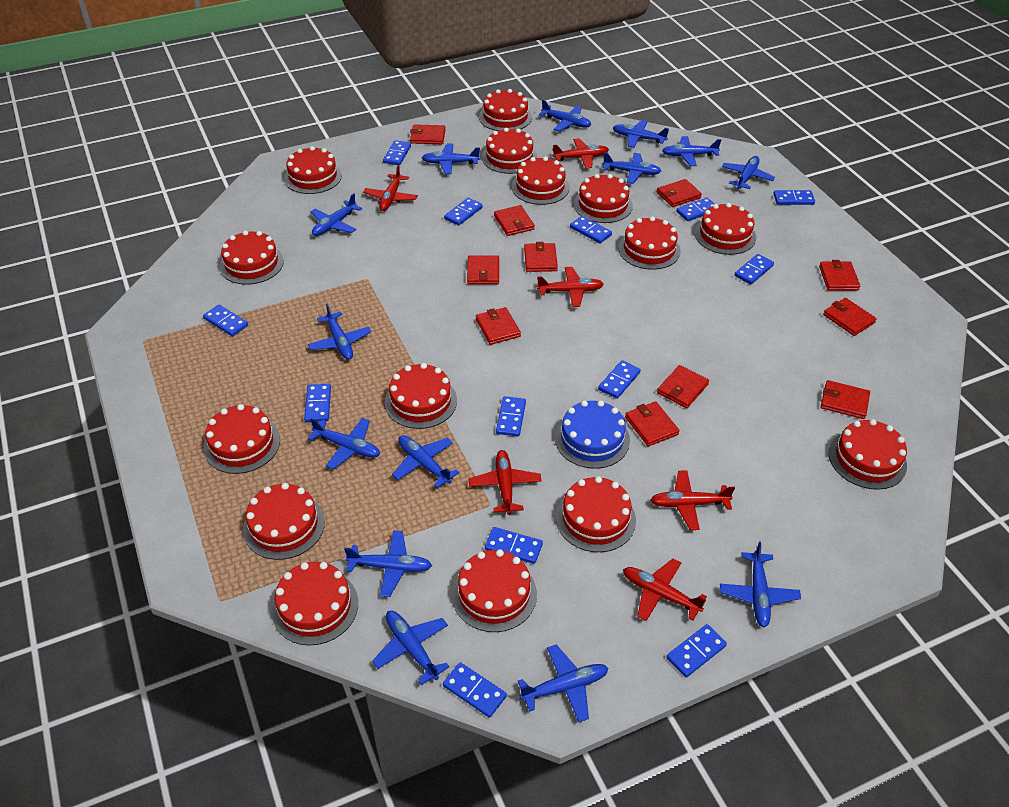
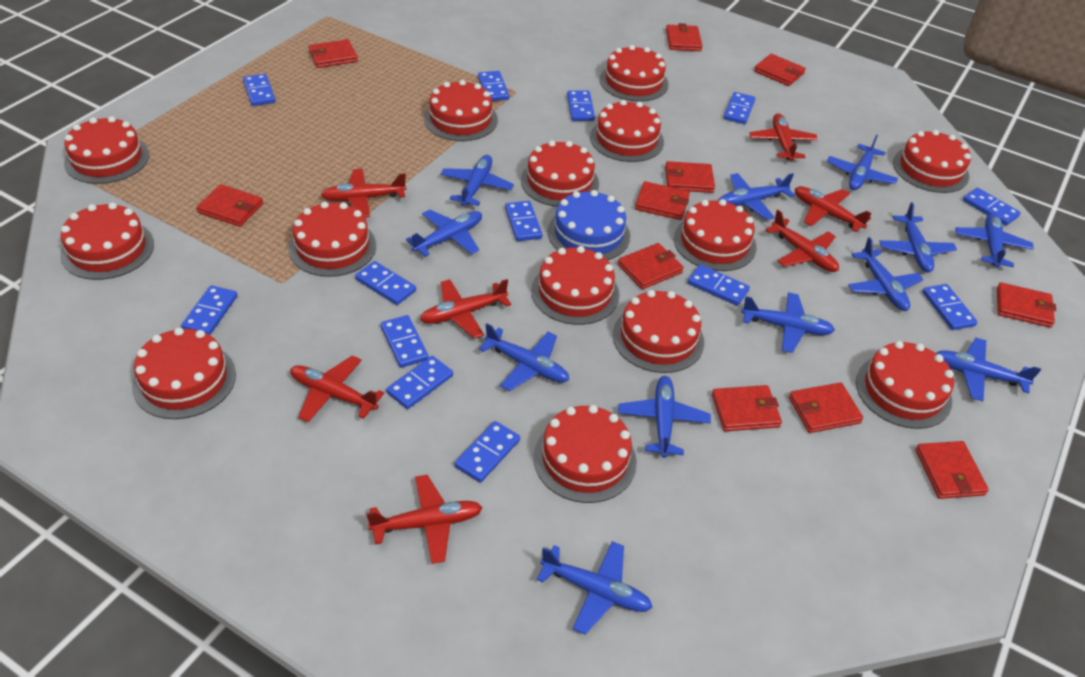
blue plane: [307,418,380,469] [308,304,371,360] [310,193,362,236] [344,530,432,597] [372,611,449,685] [392,435,459,488] [422,144,480,174] [518,644,608,722] [539,100,591,131] [603,153,661,184] [613,120,669,148] [662,136,721,166] [720,542,801,627] [722,156,775,189] = 14 -> [406,209,482,257] [440,155,514,206] [479,323,569,391] [537,541,653,635] [618,376,711,458] [719,173,795,220] [741,292,835,353] [827,134,898,190] [848,237,924,311] [879,202,957,272] [936,338,1041,401] [955,212,1034,268] = 12
red cake: [204,404,280,474] [220,230,284,285] [243,483,325,560] [271,562,358,646] [284,146,342,194] [385,363,457,429] [452,549,537,632] [479,89,532,131] [482,128,538,174] [512,157,570,205] [556,476,636,552] [574,174,633,223] [618,216,681,270] [695,203,756,255] [829,419,907,490] = 15 -> [60,203,154,280] [64,116,149,184] [132,327,236,419] [289,202,376,277] [424,80,498,141] [521,140,599,207] [531,246,619,325] [534,405,637,503] [590,100,664,162] [600,45,669,102] [613,290,704,373] [674,199,757,271] [856,341,954,429] [893,130,971,193] = 14
red plane: [363,165,418,211] [468,450,541,515] [537,267,604,307] [552,138,609,169] [623,559,707,621] [651,470,735,530] = 6 -> [290,355,384,422] [321,169,407,217] [366,475,483,564] [420,279,511,338] [749,113,818,161] [765,210,839,272] [795,186,872,232] = 7

